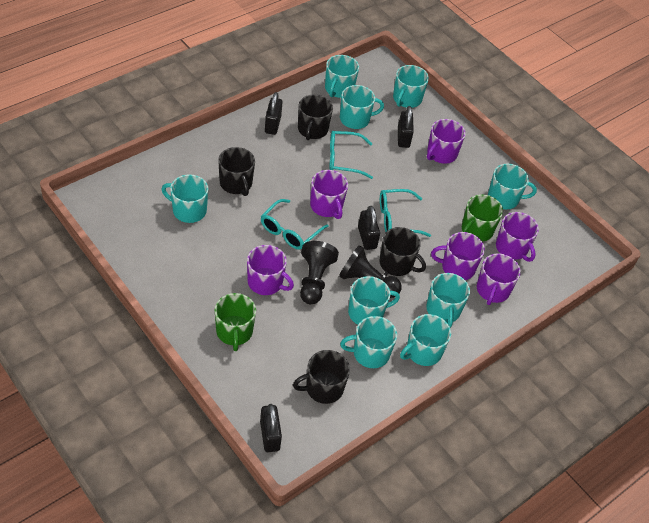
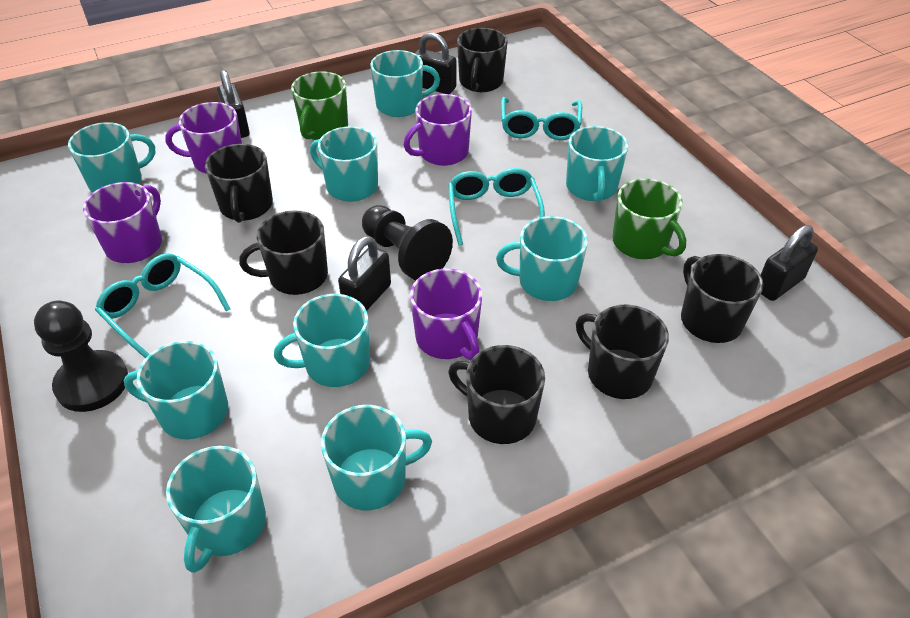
black mug: [218,147,255,196] [293,350,350,404] [298,95,333,140] [380,227,426,276] = 4 -> [205,144,273,223] [239,210,328,295] [448,345,545,444] [457,28,508,92] [576,305,669,399] [681,254,763,343] = 6
purple mug: [247,245,294,295] [310,170,348,219] [427,119,466,164] [431,232,485,280] [477,253,521,305] [496,212,539,262] = 6 -> [83,182,162,263] [165,102,242,174] [404,94,472,166] [410,269,482,360] = 4

